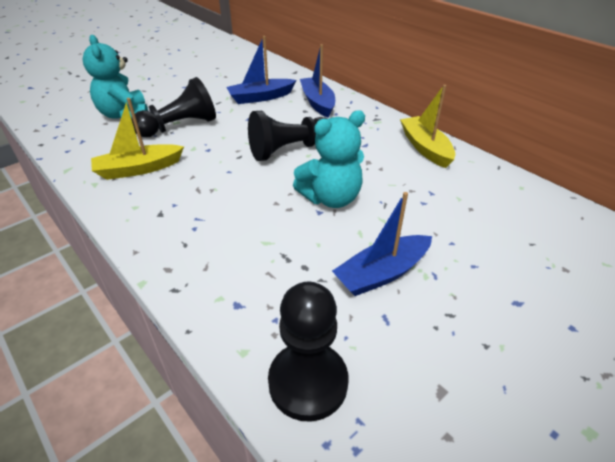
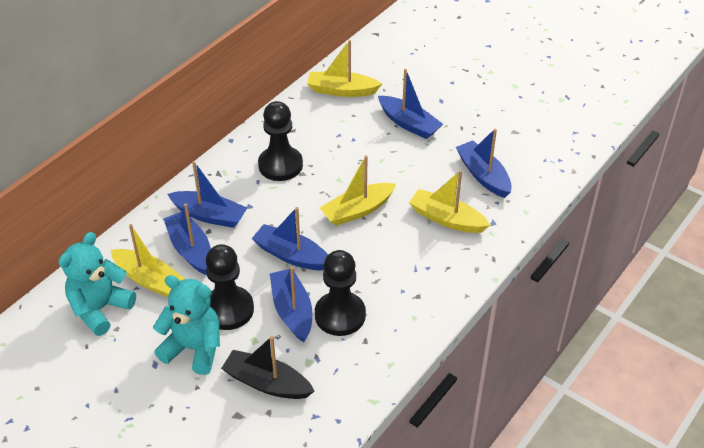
black boat: none = 0 -> [221,336,314,399] = 1
blue boat: [226,36,296,104] [300,44,335,118] [332,192,432,296] = 3 -> [163,203,211,275] [167,161,247,228] [252,207,328,270] [270,267,312,342] [378,69,443,139] [456,129,512,198] = 6
yellow boat: [91,98,184,180] [400,85,455,168] = 2 -> [111,224,185,297] [307,40,382,97] [320,155,396,226] [409,170,490,233] = 4

